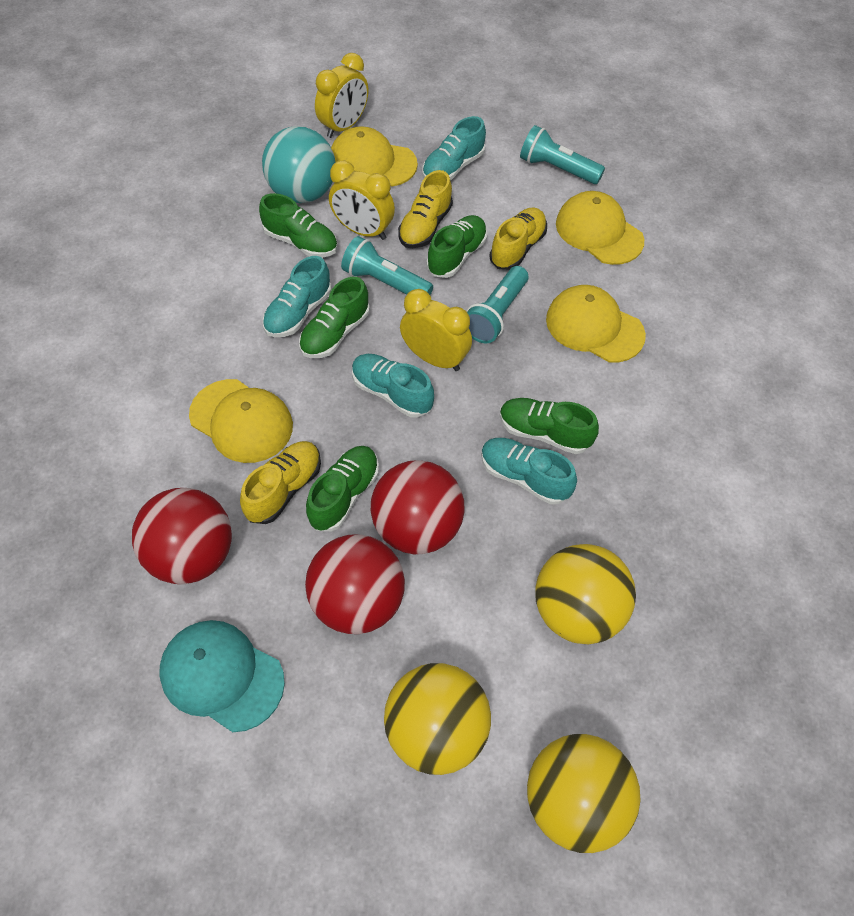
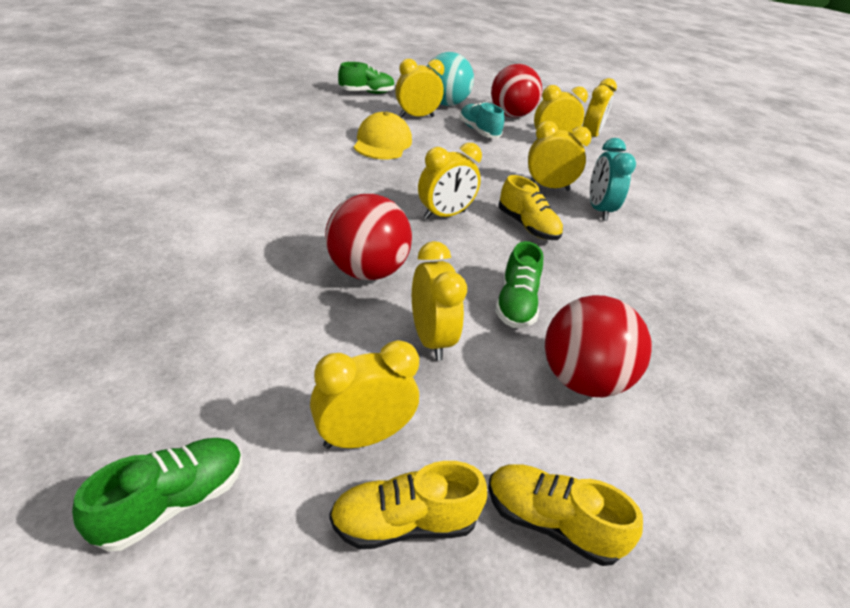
green shoe: [259,193,338,258] [299,277,369,358] [306,446,379,531] [427,215,487,278] [500,398,599,454] = 5 -> [72,438,243,551] [338,62,395,94] [495,241,543,328] = 3
turquoise cap: [160,620,285,732] = 1 -> none = 0
turquoise clock: none = 0 -> [590,138,636,220] = 1
turquoise flashlight: [341,236,433,295] [466,266,528,343] [520,125,605,184] = 3 -> none = 0
turquoise shoe: [263,256,331,337] [352,354,434,418] [422,116,486,180] [481,438,577,505] = 4 -> [459,102,504,138] = 1
yellow ball: [384,663,491,775] [527,734,640,853] [535,544,636,644] = 3 -> none = 0
yellow cap: [189,379,293,463] [331,126,418,187] [546,285,646,363] [556,191,644,265] = 4 -> [354,112,412,159] = 1
yellow clock: [315,53,368,138] [329,160,395,240] [400,289,472,371] = 3 -> [310,340,419,449] [395,59,444,117] [412,241,467,361] [418,143,482,219] [528,121,592,191] [534,85,588,140] [583,78,617,137] = 7

